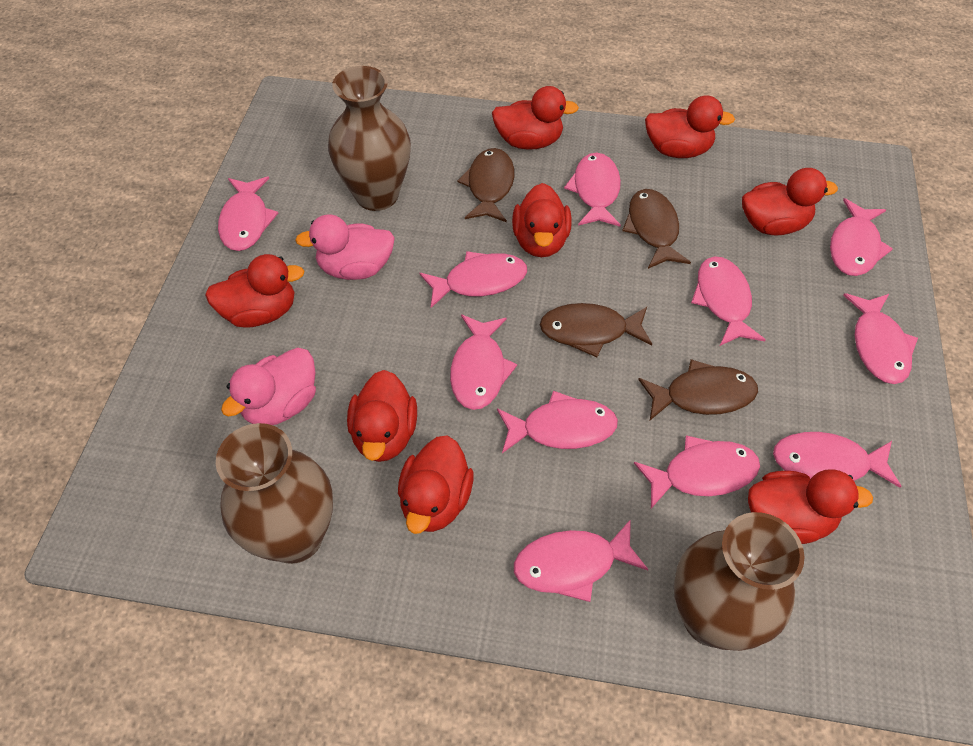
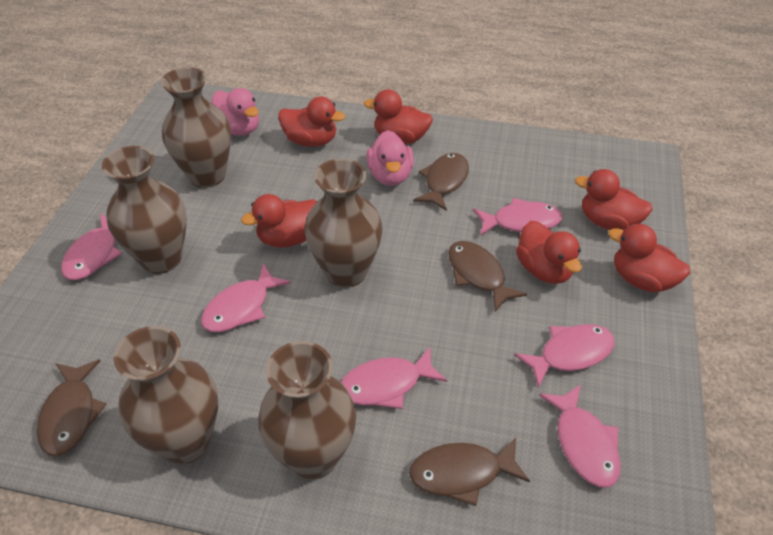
brown vase: [216,423,333,564] [328,66,411,211] [674,512,805,651] = 3 -> [102,146,187,274] [114,326,218,464] [161,67,231,188] [258,341,356,480] [305,159,383,288] = 5
pink fish: [218,176,278,251] [420,251,527,308] [450,314,517,410] [497,391,618,453] [514,519,648,602] [564,153,621,227] [634,435,760,509] [691,256,766,346] [773,432,902,488] [830,198,893,276] [843,293,918,384] = 11 -> [61,214,122,280] [201,263,291,332] [341,347,447,409] [473,198,562,235] [514,324,615,388] [539,384,621,487] = 6
red duck: [205,254,305,328] [347,370,417,462] [398,435,474,534] [492,86,579,150] [512,183,572,257] [645,95,735,158] [742,168,838,235] [748,469,873,544] = 8 -> [241,194,318,248] [278,96,345,147] [364,89,433,144] [516,221,582,284] [575,169,653,230] [608,224,690,293] = 6

